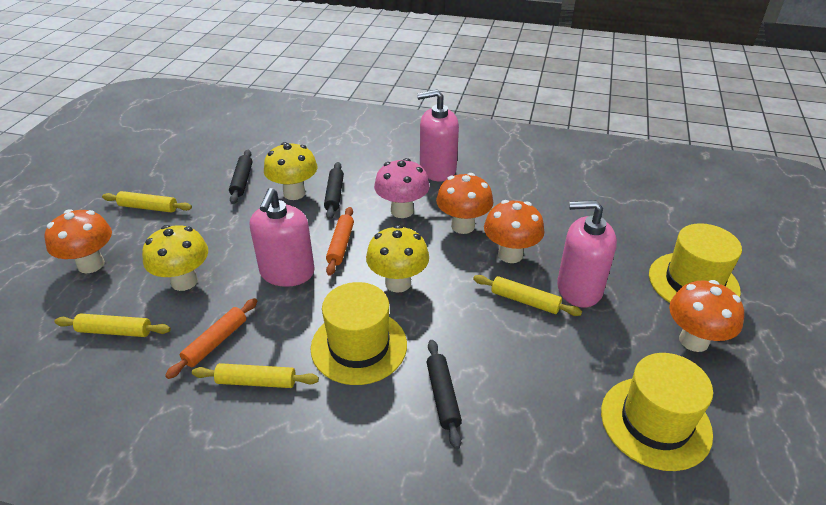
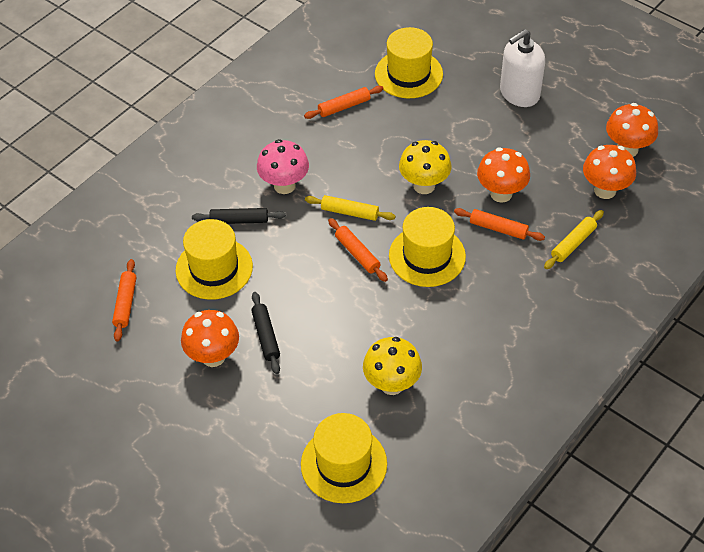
black rolling pin: [229,150,252,204] [324,162,344,220] [427,340,462,449] = 3 -> [192,208,286,224] [251,292,280,374] = 2
orange rolling pin: [165,298,257,379] [326,207,354,276] = 2 -> [112,259,137,341] [304,86,384,119] [328,218,388,282] [454,208,545,241] = 4
pink soap dispenser: [250,188,315,287] [417,90,459,181] [557,200,617,307] = 3 -> none = 0
white soap dispenser: none = 0 -> [500,29,545,107] = 1
yellow hat: [311,282,407,385] [601,353,713,471] [649,223,742,303] = 3 -> [176,219,253,300] [301,413,387,503] [375,27,443,98] [389,207,466,287] = 4
yellow mushroom: [142,225,208,291] [264,142,318,200] [366,225,429,293] = 3 -> [363,337,422,395] [399,140,452,194] = 2
yellow rolling pin: [54,313,171,337] [102,191,192,213] [192,363,319,388] [473,275,582,316] = 4 -> [305,195,396,221] [544,210,604,269] = 2

